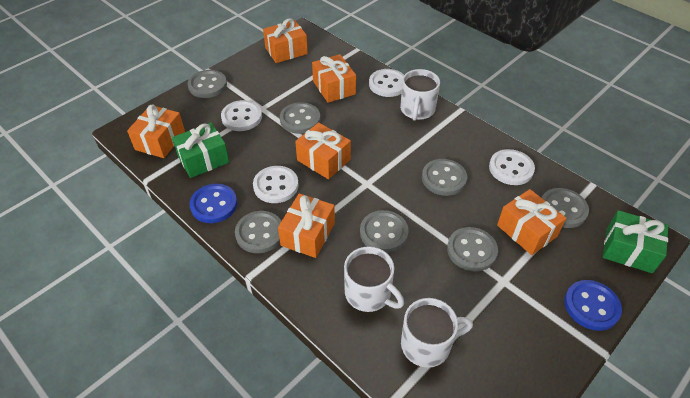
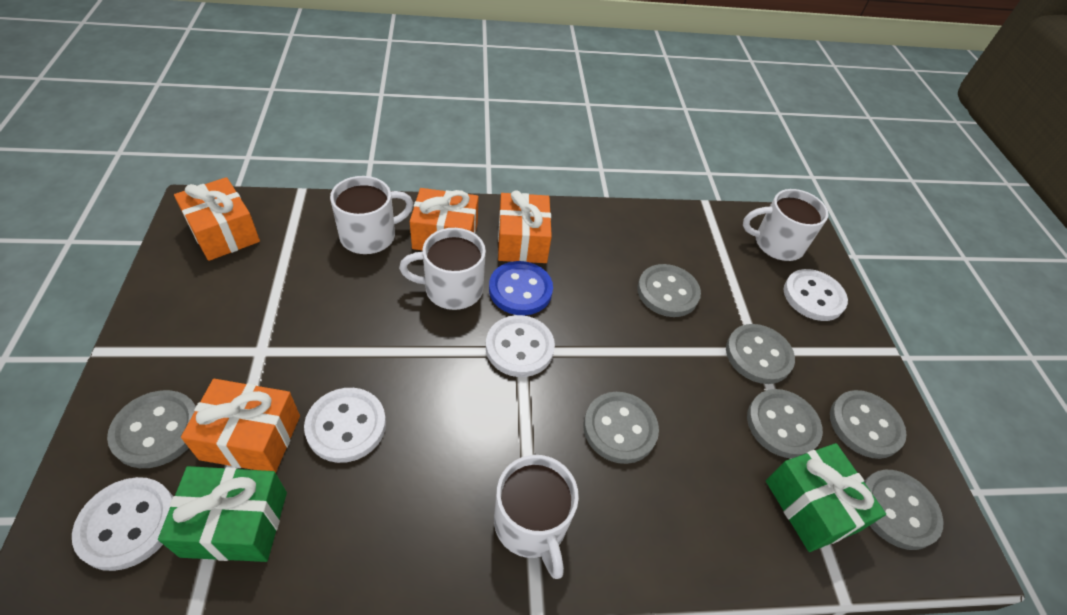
blue button: [189,184,237,223] [564,280,622,331] = 2 -> [489,261,553,315] = 1
orange gift: [127,105,185,158] [263,18,308,63] [278,193,335,258] [295,122,351,179] [312,54,356,103] [497,189,567,255] = 6 -> [174,177,260,261] [181,379,300,473] [410,188,479,250] [498,191,552,263] = 4
white mug: [344,246,404,312] [400,69,440,121] [401,298,473,368] = 3 -> [330,176,413,254] [399,228,486,310] [494,455,579,579] [743,189,829,261] = 4

